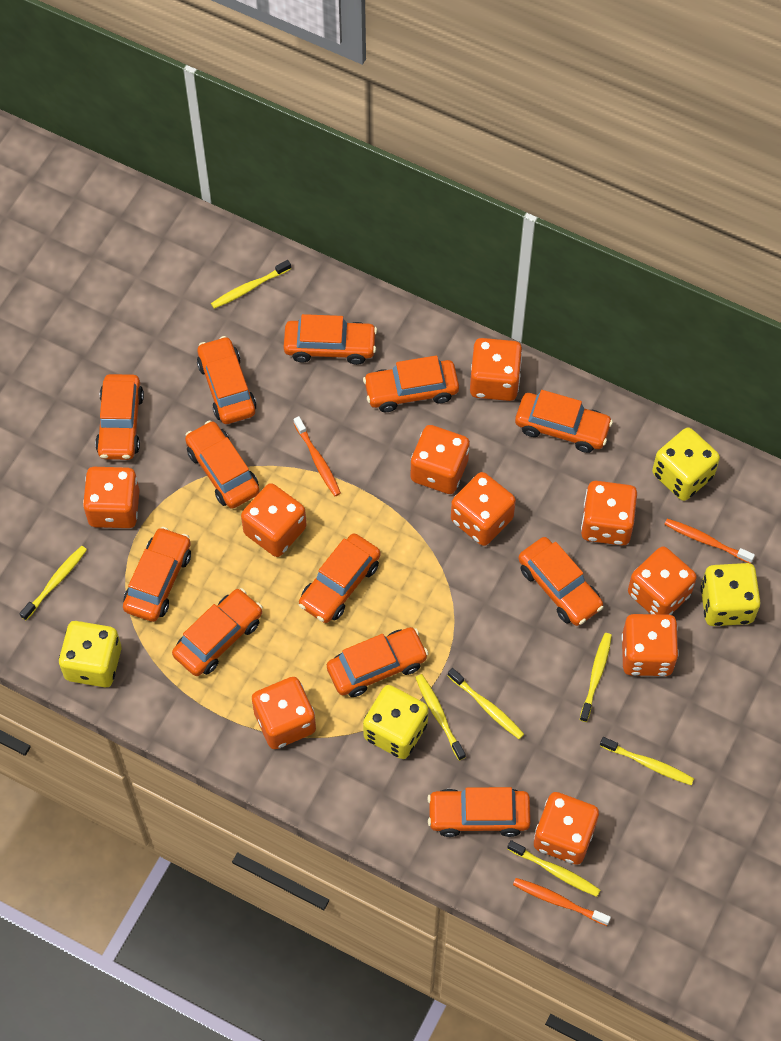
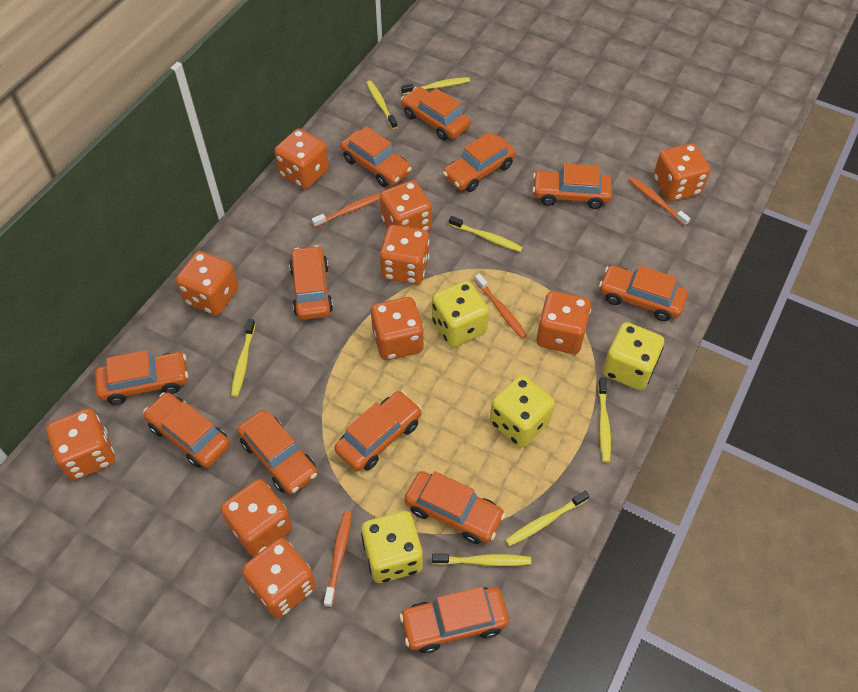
orange toothbrush: [294,416,341,496] [513,878,611,926] [664,519,755,564] = 3 -> [312,193,381,227] [324,511,352,607] [475,274,527,339] [629,177,690,226] = 4

